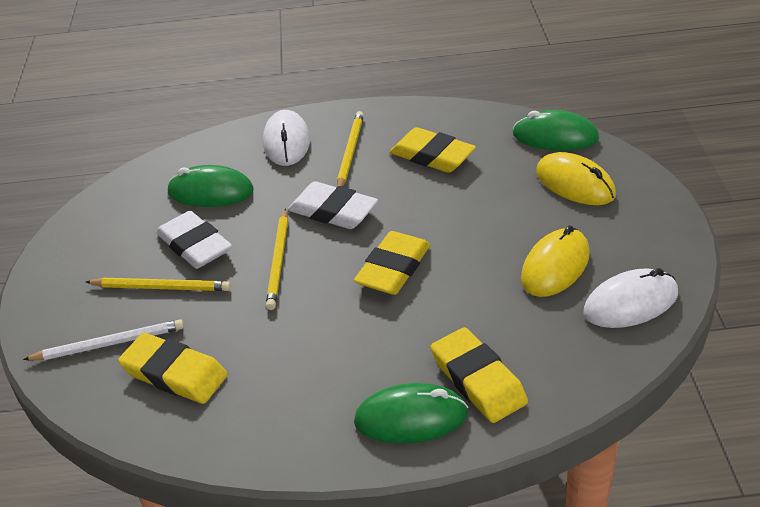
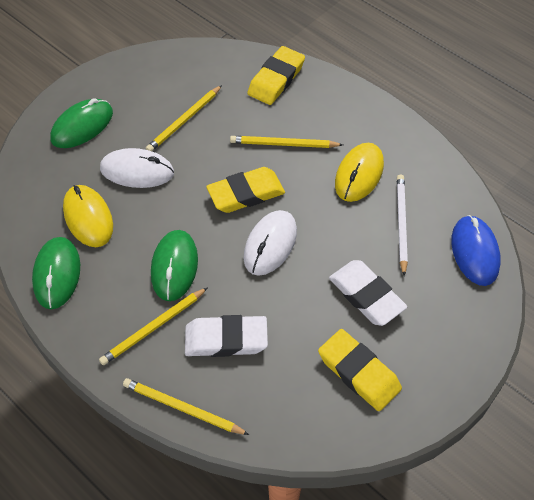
blue mouse: none = 0 -> [451,215,501,286] = 1
yellow eraser: [118,333,228,404] [354,231,430,295] [390,127,476,173] [431,327,528,423] = 4 -> [206,167,285,213] [247,46,305,105] [318,329,402,411] = 3
yellow pencil: [86,278,231,291] [266,208,288,310] [337,111,364,187] = 3 -> [99,287,208,365] [123,378,249,435] [146,85,222,151] [230,136,343,148] = 4

